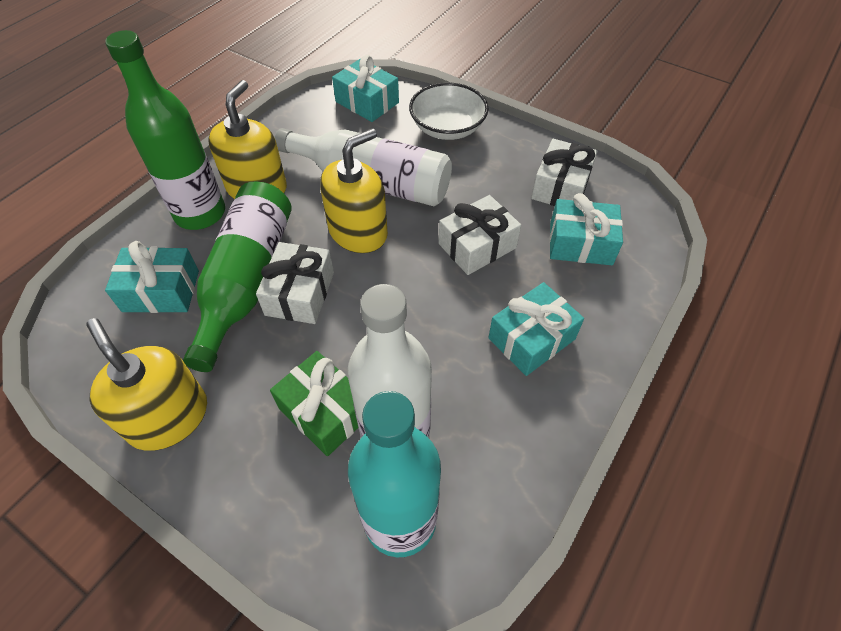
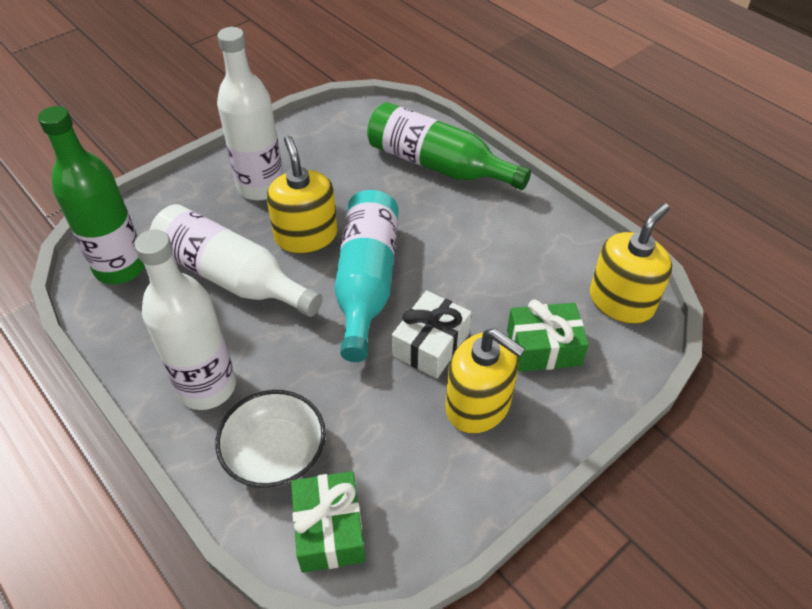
green gift: [270,351,359,456] = 1 -> [291,471,365,573] [507,300,589,372] = 2
turquoise gift: [105,241,199,313] [332,55,399,122] [488,282,584,376] [549,193,623,265] = 4 -> none = 0
white bottle: [274,128,452,206] [348,284,432,438] = 2 -> [134,230,236,410] [150,204,323,317] [217,27,283,200] = 3
white gift: [256,242,334,324] [439,195,521,275] [531,139,598,206] = 3 -> [392,291,472,379] = 1

